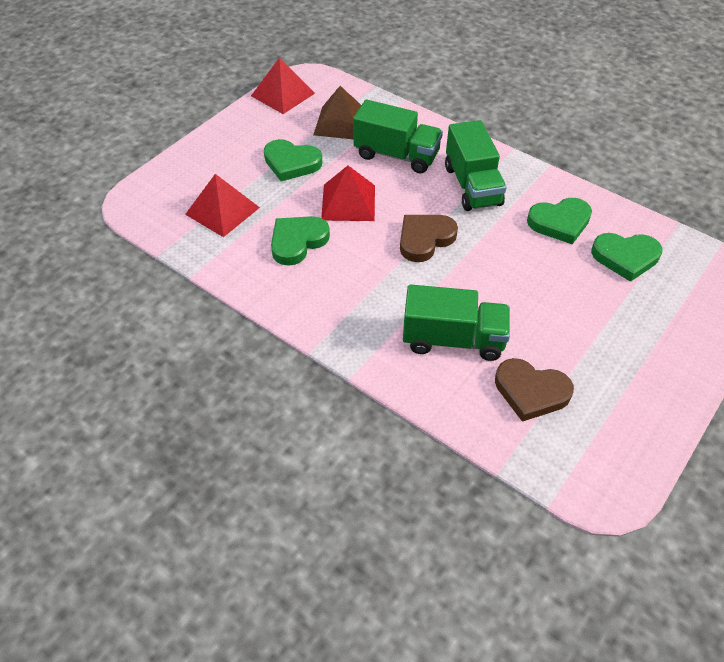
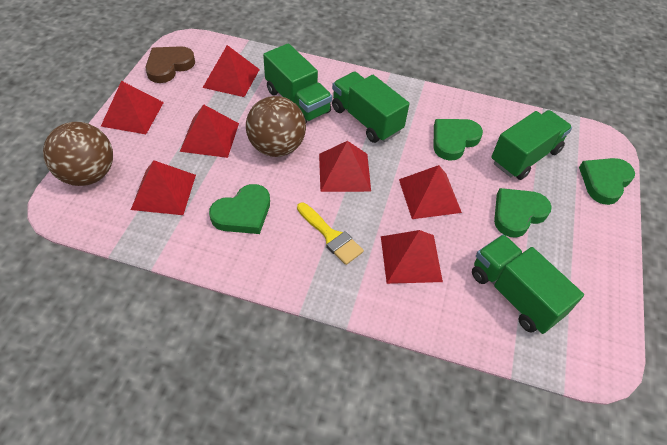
brown ball: none = 0 -> [43,122,113,186] [246,96,306,157] = 2
brown heart: [400,215,458,262] [495,358,574,422] = 2 -> [146,46,195,83] = 1
brown pyramid: [313,86,361,139] = 1 -> none = 0
green truck: [353,100,443,173] [403,284,510,361] [445,120,507,211] = 3 -> [263,43,332,123] [332,72,409,143] [472,235,584,334] [491,110,572,180] = 4
red pyramid: [185,174,260,237] [251,57,315,114] [321,166,375,221] = 3 -> [101,81,164,134] [131,160,196,215] [180,104,239,158] [203,45,260,97] [319,141,371,192] [381,230,443,284] [399,165,462,219] = 7
yellow brush: none = 0 -> [297,203,364,265] = 1

